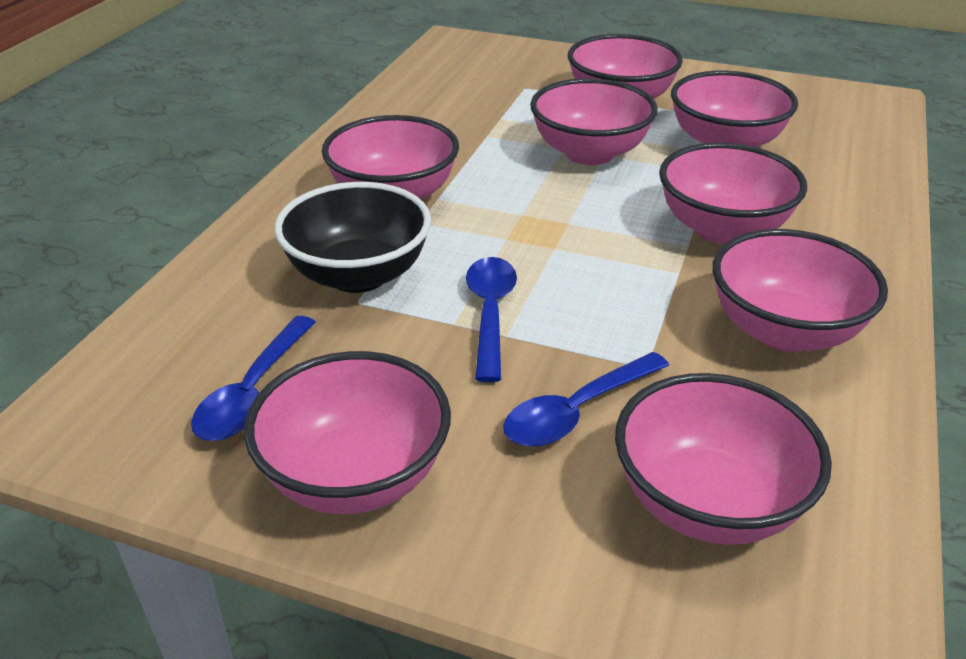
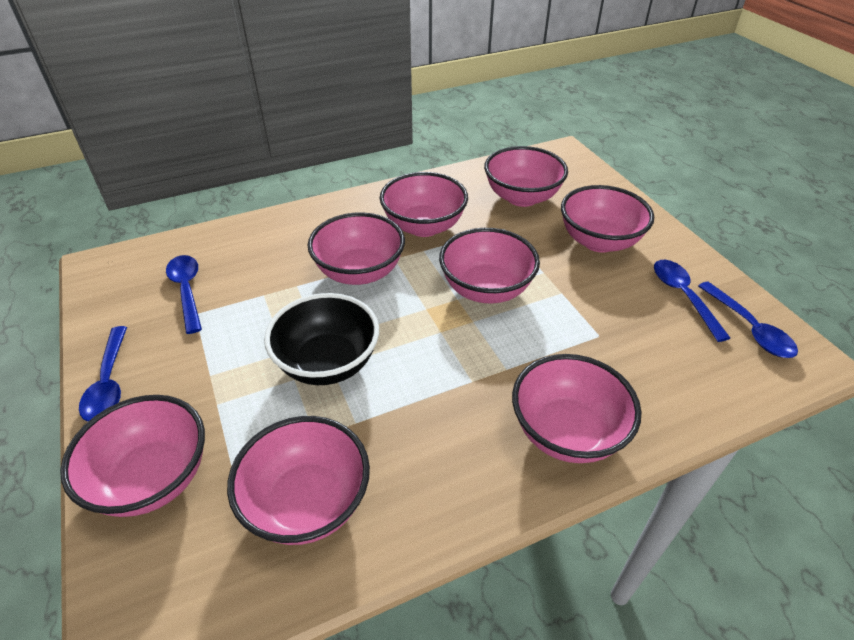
blue spoon: [191,316,315,441] [466,257,517,382] [503,352,669,447] = 3 -> [79,326,127,421] [166,255,202,334] [654,260,730,342] [698,282,798,358] = 4

